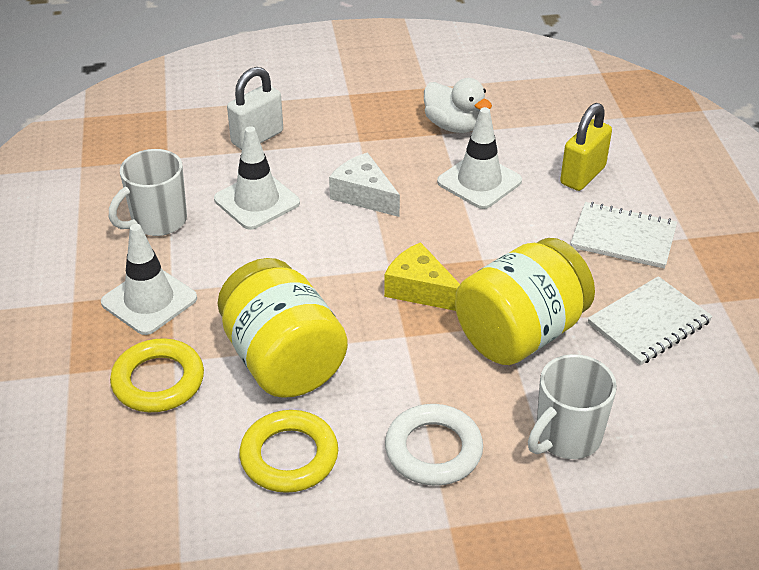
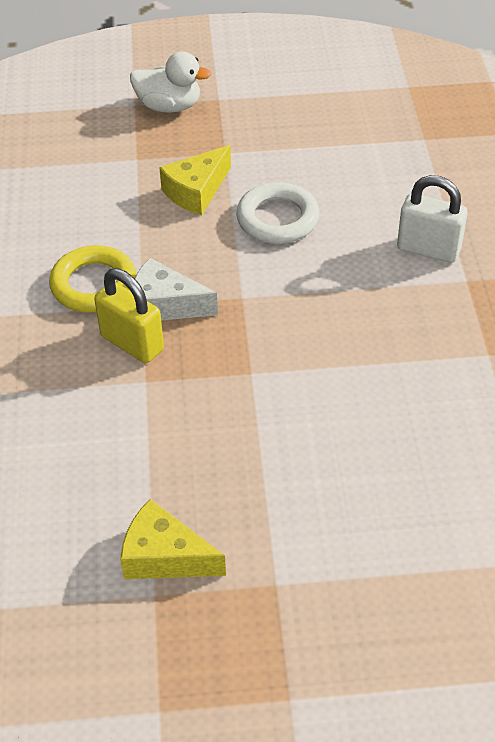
white mug: [109,149,187,236] [528,354,617,459] = 2 -> none = 0
white notebook: [571,202,677,269] [588,276,713,365] = 2 -> none = 0
white traffic cone: [101,224,197,335] [214,126,300,230] [437,107,522,209] = 3 -> none = 0
yellow cheese: [384,242,460,311] = 1 -> [120,499,226,579] [159,145,231,215] = 2
yellow jar: [218,258,348,398] [455,238,595,365] = 2 -> none = 0
yellow ring: [110,338,204,412] [239,410,338,493] = 2 -> [49,245,136,312] = 1

